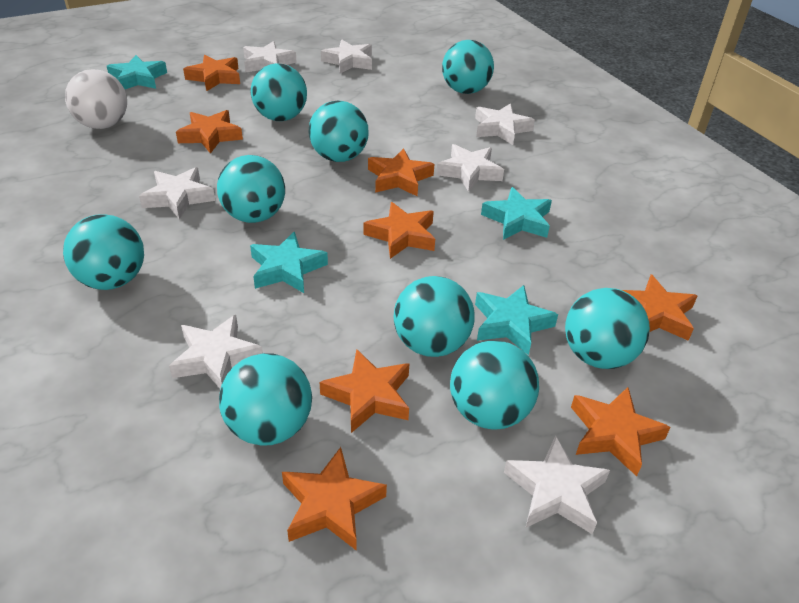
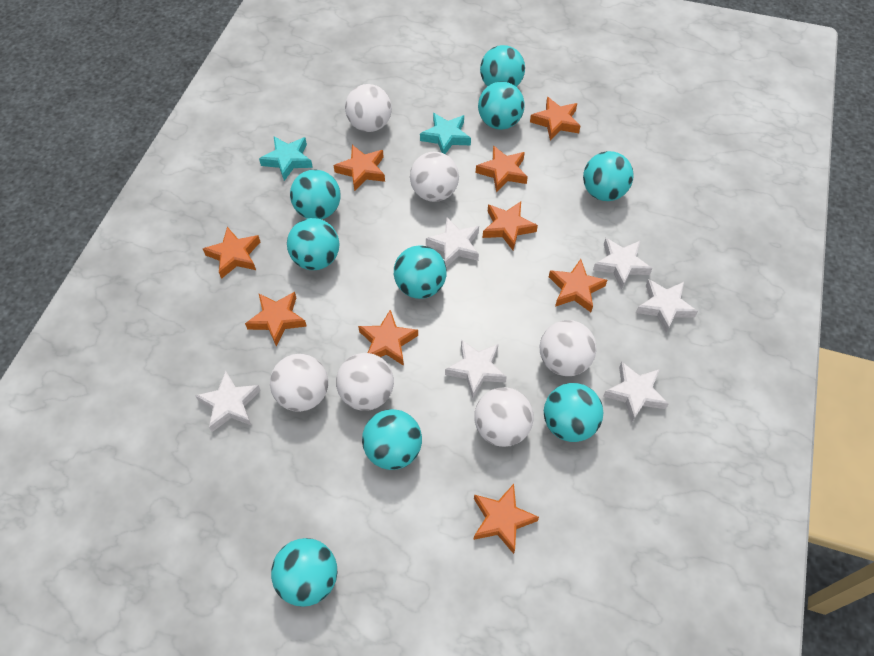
orange star: [176,110,243,154] [183,55,240,91] [282,447,387,550] [320,349,409,433] [364,202,435,259] [368,148,434,196] [571,387,671,476] [622,274,697,341] = 8 -> [203,227,260,279] [245,292,307,346] [334,145,385,191] [358,310,418,366] [473,484,539,554] [476,145,528,193] [482,202,538,250] [530,97,580,140] [549,259,607,312] = 9
turquoise star: [107,55,167,89] [250,232,328,293] [475,285,558,355] [481,187,552,240] = 4 -> [259,137,313,181] [420,113,471,154] = 2
white ball: [65,69,127,129] = 1 -> [270,354,328,412] [336,353,394,411] [345,84,392,132] [410,152,459,202] [474,387,534,447] [540,320,597,376] = 6
white star: [139,167,215,220] [169,315,263,389] [243,41,297,73] [321,40,372,73] [436,144,504,192] [475,104,535,145] [504,435,610,534] = 7 -> [195,371,261,432] [426,217,479,267] [445,339,507,398] [593,238,653,290] [604,362,669,422] [636,279,698,333] = 6

